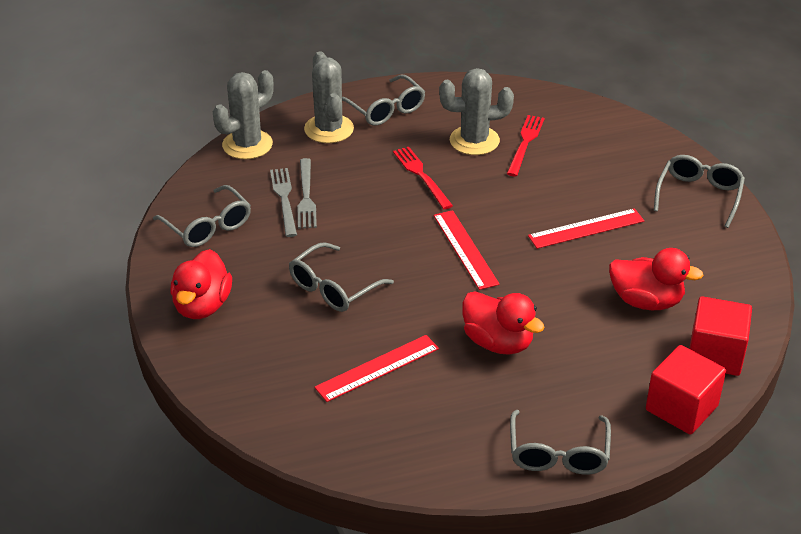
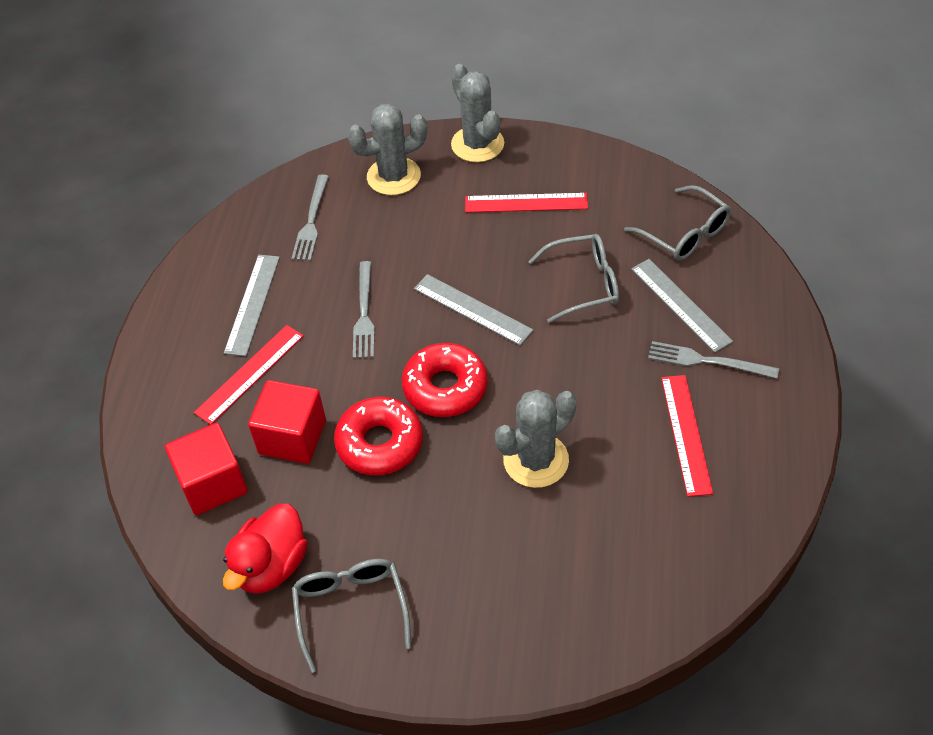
grey fork: [270,168,297,237] [297,158,317,229] = 2 -> [291,174,329,261] [353,261,375,359] [648,341,779,378] = 3
grey glasses: [153,185,251,247] [289,242,394,312] [342,74,425,126] [510,410,611,475] [654,155,745,228] = 5 -> [292,559,411,673] [528,234,619,323] [624,185,731,261] = 3
grey ruler: none = 0 -> [224,255,280,356] [414,274,533,346] [631,259,733,353] = 3
red donut: none = 0 -> [334,397,423,475] [402,343,488,417] = 2
red duck: [170,249,232,319] [462,291,544,355] [609,248,704,310] = 3 -> [223,504,307,594] = 1
red fork: [393,147,453,209] [507,115,544,176] = 2 -> none = 0

